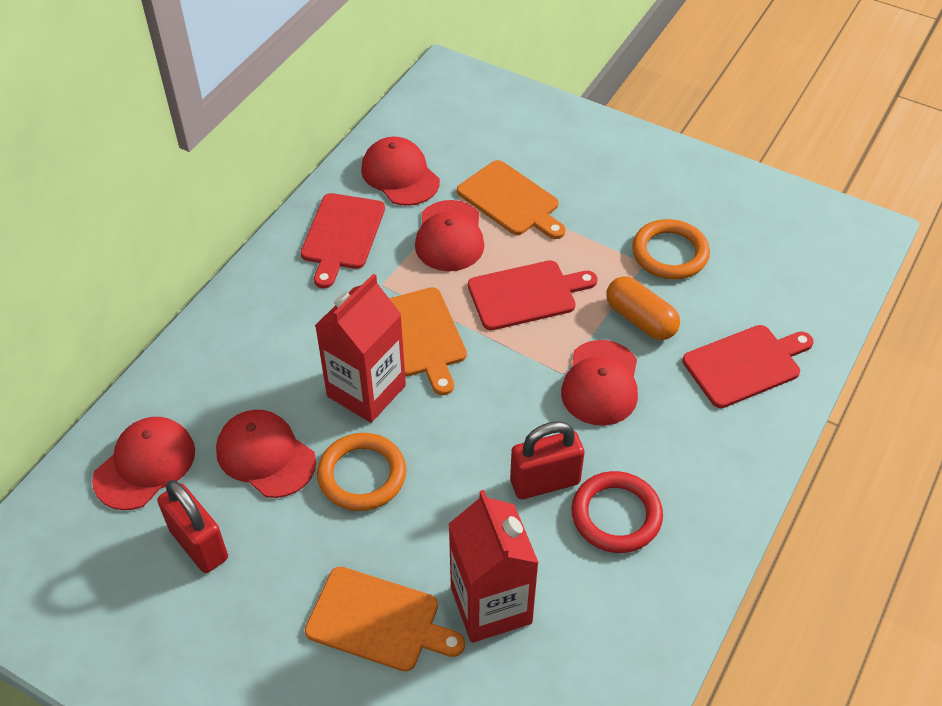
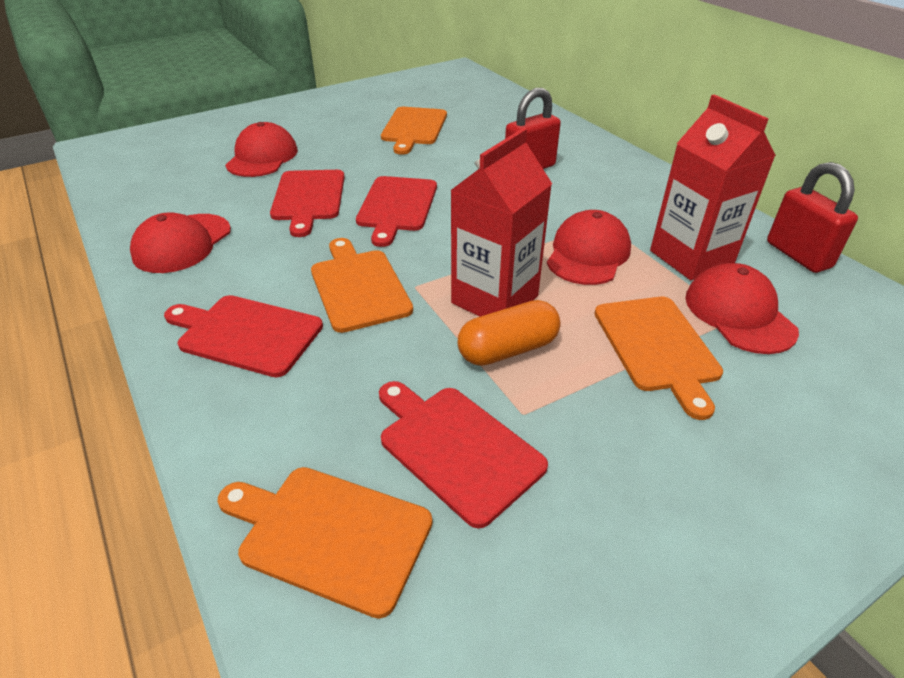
orange cutting board: [305,567,465,671] [389,287,467,395] [457,160,566,239] = 3 -> [218,467,433,619] [311,238,413,333] [381,107,447,155] [594,297,723,420] = 4
orange ring: [317,433,406,511] [632,219,710,279] = 2 -> none = 0
red cap: [92,417,195,510] [216,410,316,498] [361,137,440,206] [415,200,485,271] [561,340,638,426] = 5 -> [130,212,231,273] [225,122,298,177] [547,210,631,285] [685,263,799,354] = 4
red cutting board: [301,193,385,288] [468,260,598,330] [683,325,814,408] = 3 -> [164,295,323,377] [270,170,345,237] [356,176,437,247] [379,381,548,529] = 4
red ring: [571,471,663,553] = 1 -> none = 0

